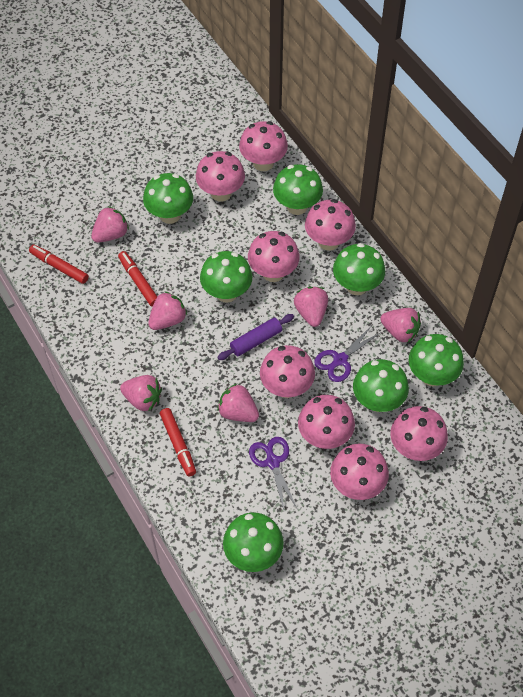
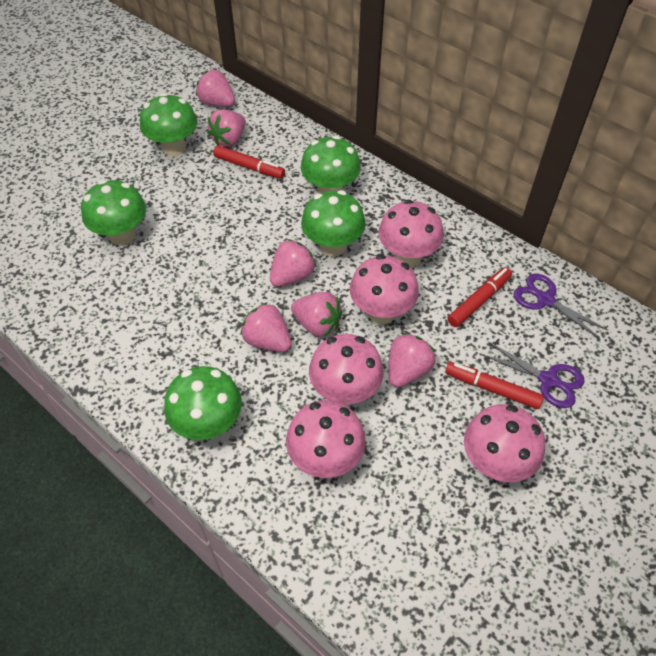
green mushroom: [143,173,193,224] [200,251,252,303] [223,512,283,572] [273,164,323,215] [333,243,385,295] [353,359,409,412] [408,334,464,387] = 7 -> [81,180,146,245] [140,93,197,156] [164,366,242,440] [301,135,361,194] [301,190,365,256] = 5
pink mushroom: [196,151,245,202] [239,121,288,171] [248,231,300,282] [260,345,315,398] [298,395,355,449] [305,199,356,251] [330,443,389,500] [390,406,448,461] = 8 -> [286,400,366,478] [309,334,384,405] [350,254,419,324] [378,200,444,267] [464,404,545,482] = 5
purple rolling pin: [217,314,294,360] = 1 -> none = 0

